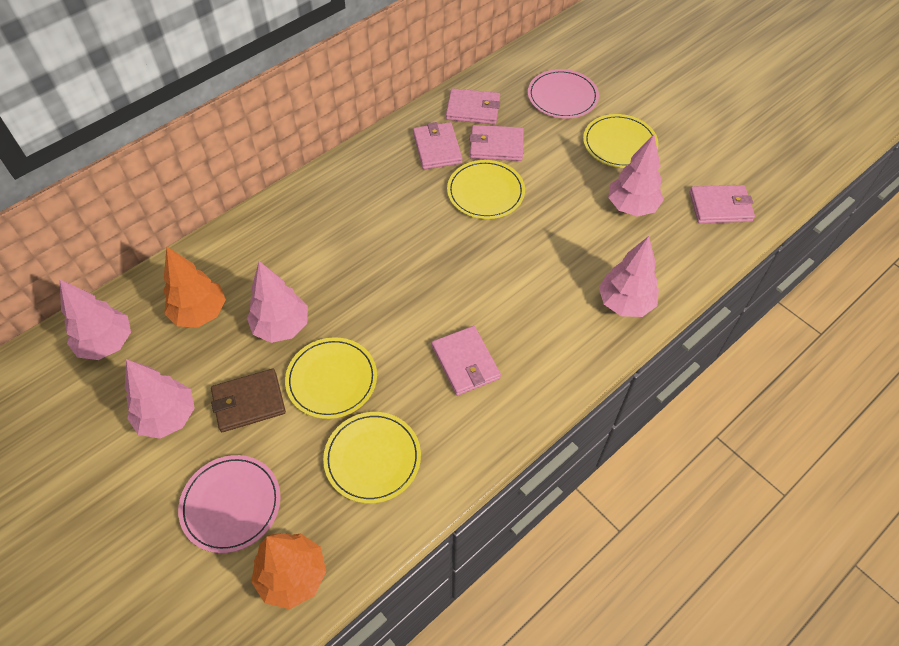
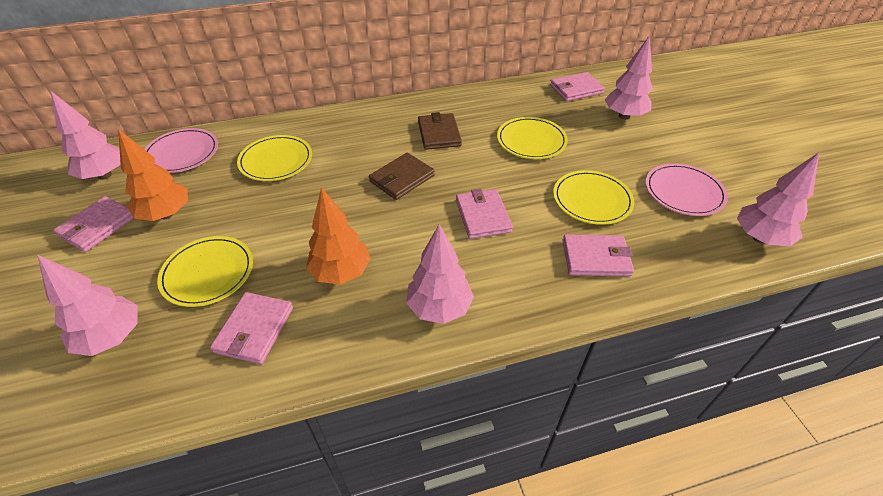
brown wallet: [211,369,286,432] = 1 -> [369,153,435,200] [418,112,462,150] = 2

